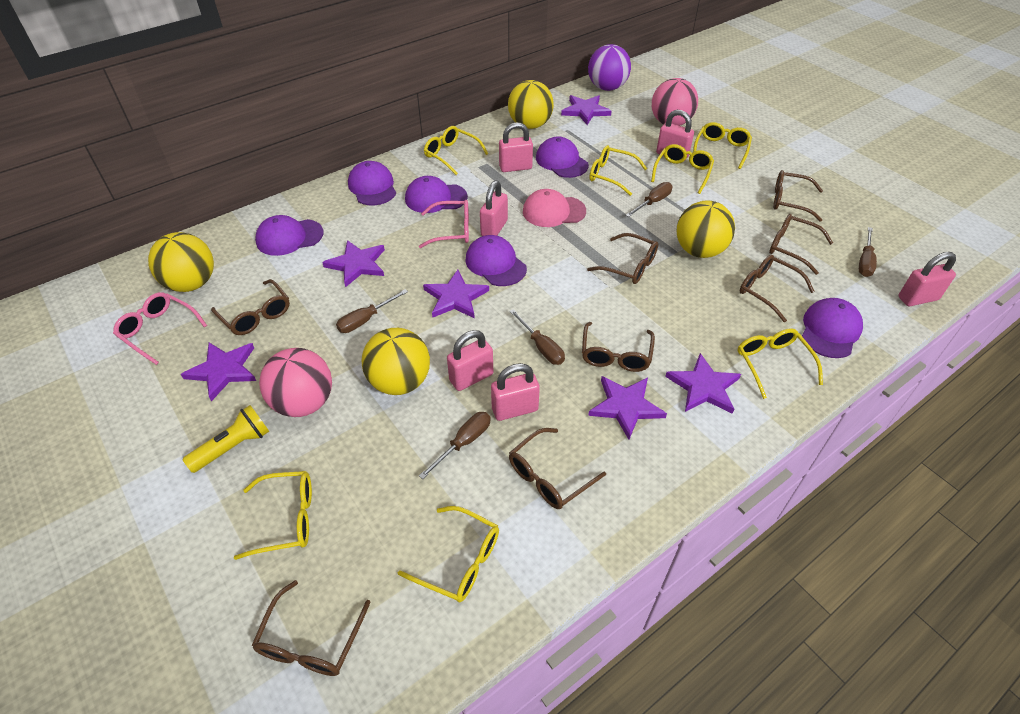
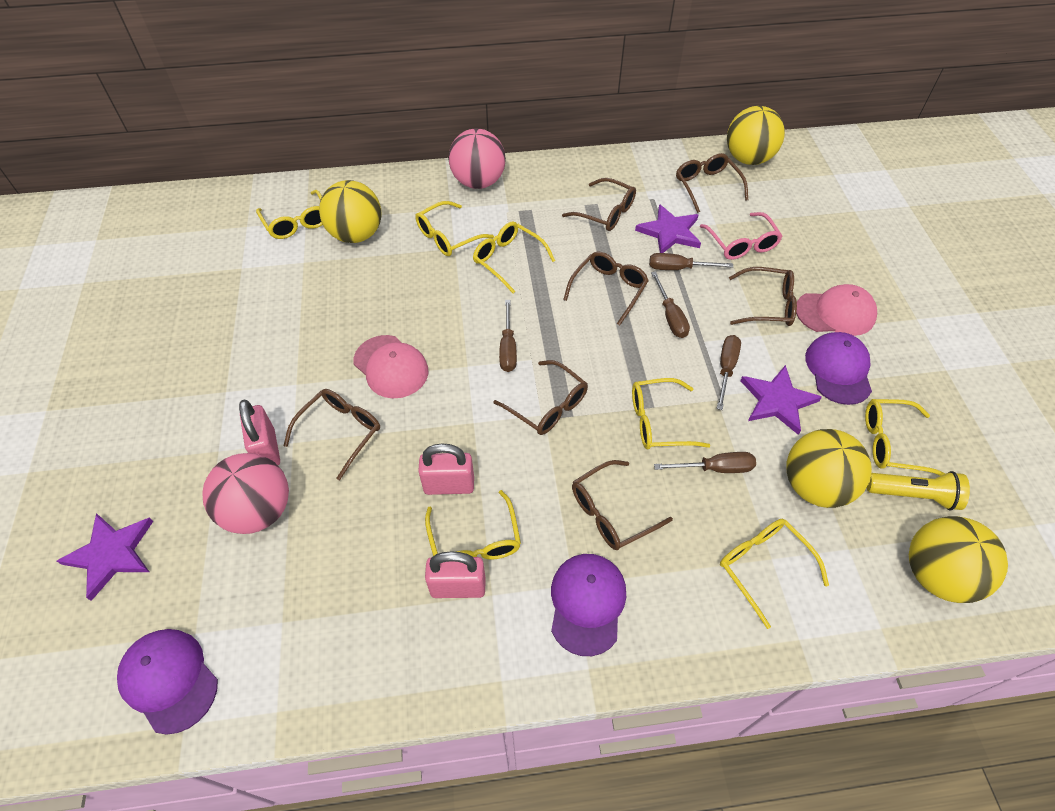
brown glasses: [211,279,290,335] [252,580,370,676] [509,428,606,509] [582,322,655,372] [587,233,658,284] [740,255,815,322] [769,214,833,275] [773,170,823,222] = 8 -> [283,389,380,480] [493,360,588,435] [562,178,636,231] [563,252,649,325] [572,460,673,550] [676,153,748,213] [729,267,797,326] = 7
pink cap: [523,189,586,227] = 1 -> [354,335,428,398] [796,284,877,336] = 2
pink glasses: [113,292,207,365] [419,200,469,248] = 2 -> [700,212,783,260] = 1
pink padlock: [447,330,493,391] [480,181,508,236] [491,363,540,421] [499,122,533,172] [656,110,694,159] [898,252,956,306] = 6 -> [239,400,280,465] [418,444,474,495] [425,552,486,598] = 3
purple ball: [588,44,631,91] = 1 -> none = 0
purple cap: [255,215,323,256] [348,161,396,205] [405,176,468,213] [466,235,527,286] [536,136,589,178] [802,298,863,358] = 6 -> [117,629,218,735] [551,554,626,656] [805,332,872,405] = 3
purple star: [181,343,256,401] [322,240,385,287] [423,270,489,319] [561,95,612,125] [588,376,667,440] [665,353,741,414] = 6 -> [57,513,153,601] [635,204,701,253] [740,365,822,435] = 3

